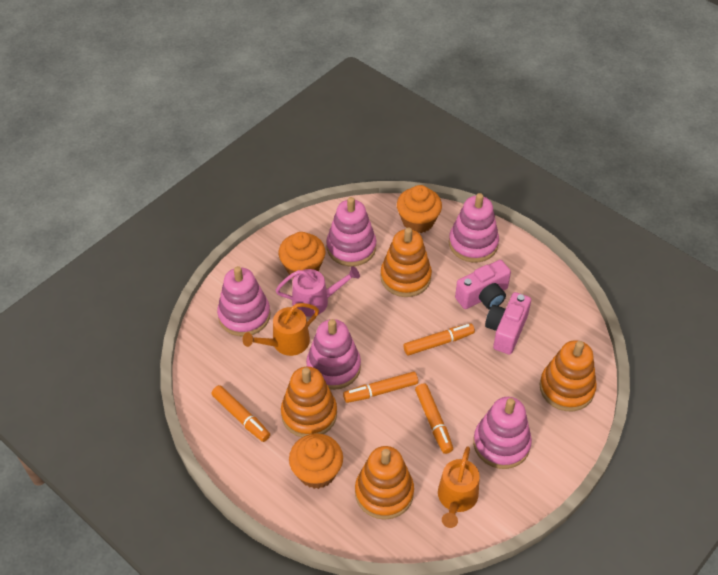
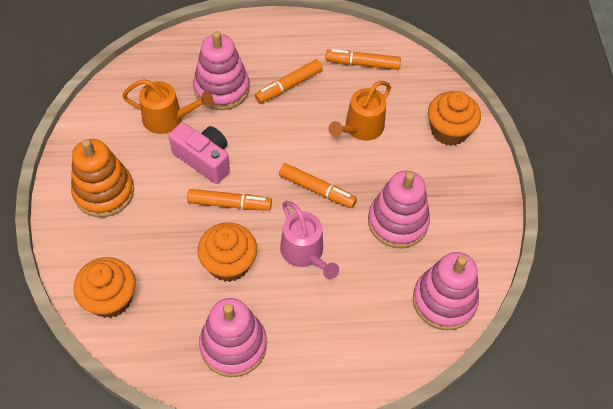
orange stacking toy: [281,367,337,437] [355,446,414,520] [381,227,432,297] [540,340,597,411] = 4 -> [71,139,134,217] = 1
pink camera: [455,260,511,309] [485,292,531,355] = 2 -> [169,122,230,184] = 1
pink stacking toy: [217,266,271,336] [306,319,361,390] [326,197,376,266] [449,193,499,262] [473,397,532,469] = 5 -> [193,31,249,110] [199,298,267,377] [368,170,430,248] [413,252,479,330] = 4

